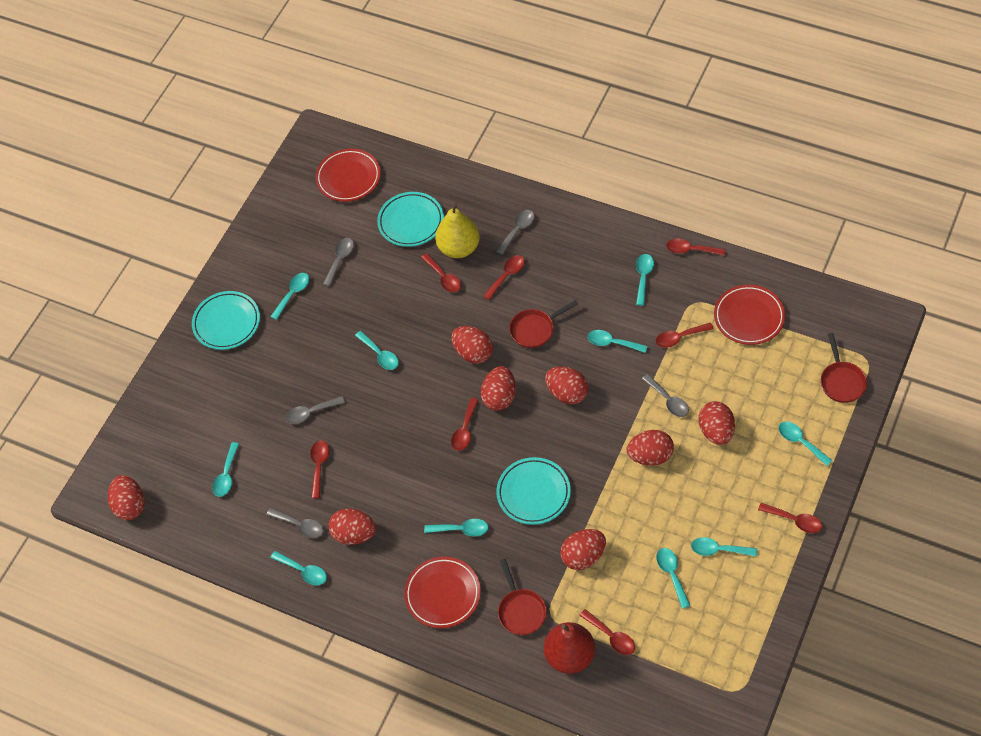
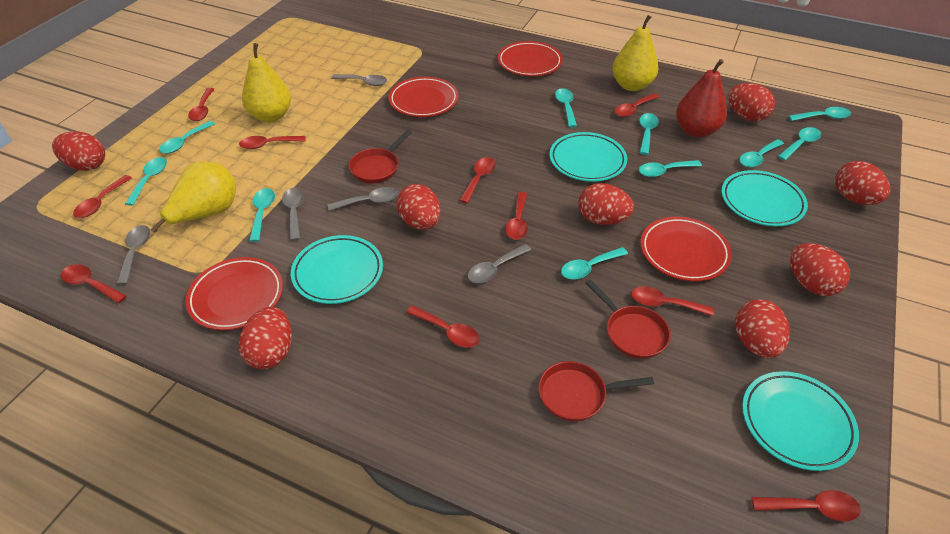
red plate: [316,149,381,202] [404,557,481,628] [714,285,785,345] = 3 -> [185,257,283,330] [389,77,459,117] [498,41,563,76] [641,217,732,281] = 4
red spoon: [310,440,329,498] [421,253,461,292] [451,398,478,451] [483,255,525,300] [579,609,635,655] [656,322,714,348] [666,239,725,256] [758,503,822,533] = 8 -> [61,264,127,303] [73,175,132,218] [188,88,214,121] [239,136,306,149] [406,305,480,348] [459,157,496,203] [505,192,528,240] [615,93,659,117] [631,286,714,316] [751,490,861,521] = 10
turquoise plate: [192,291,260,350] [377,192,444,247] [496,457,571,525] = 3 -> [291,235,383,304] [550,132,627,182] [721,170,808,226] [742,371,859,471] = 4
yellow pear: [435,202,480,258] = 1 -> [151,162,236,233] [242,43,291,122] [612,15,658,91] = 3

